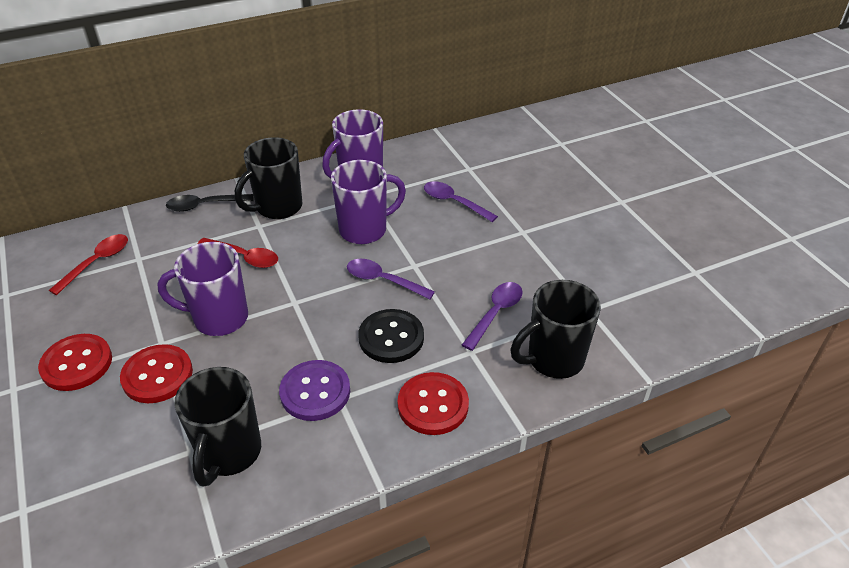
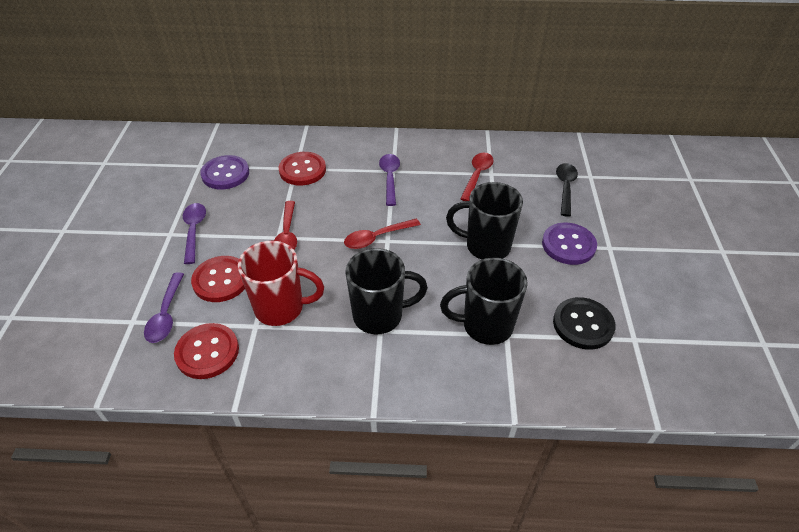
purple button: [279,360,350,421] = 1 -> [200,155,249,189] [542,222,597,265] = 2
purple mug: [157,242,248,336] [322,109,383,179] [331,160,406,244] = 3 -> none = 0
red mug: none = 0 -> [238,241,324,326] = 1
red spoon: [49,234,128,295] [198,238,278,268] = 2 -> [274,201,297,250] [344,218,421,249] [460,152,494,201] = 3

